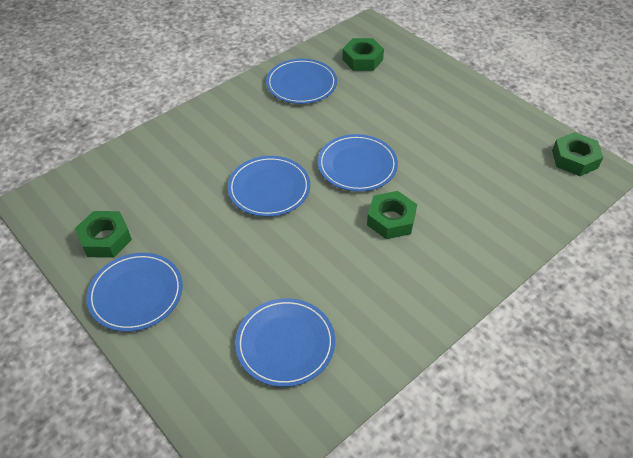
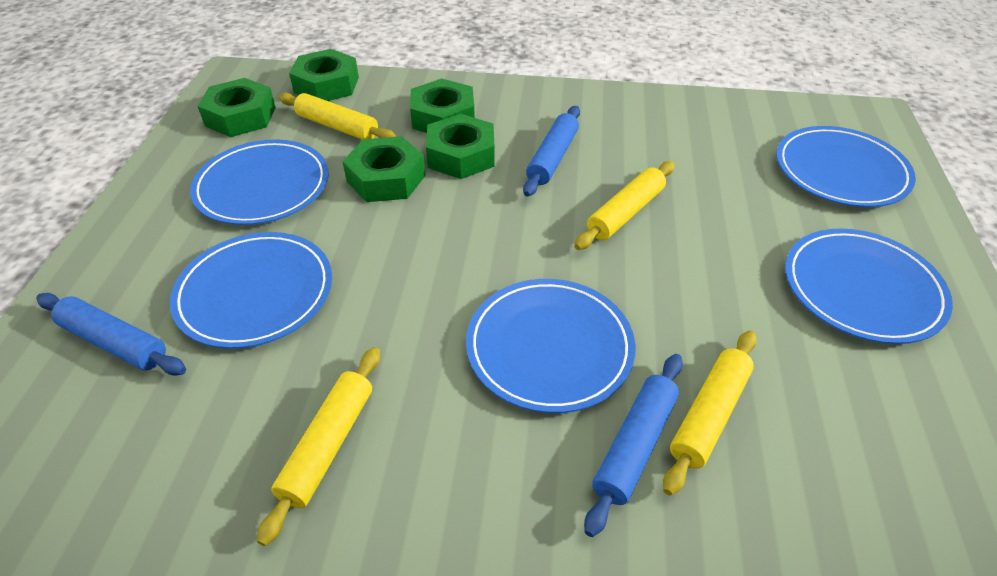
blue rolling pin: none = 0 -> [36,293,186,376] [523,106,580,197] [584,354,683,537] = 3
green nut: [75,211,132,258] [342,38,384,71] [367,191,417,239] [552,132,603,176] = 4 -> [198,78,276,137] [289,49,359,101] [342,136,426,202] [410,78,475,133] [426,114,495,179] = 5
yellow rolling pin: none = 0 -> [257,347,380,546] [278,93,397,140] [574,161,675,250] [663,330,757,496] = 4

